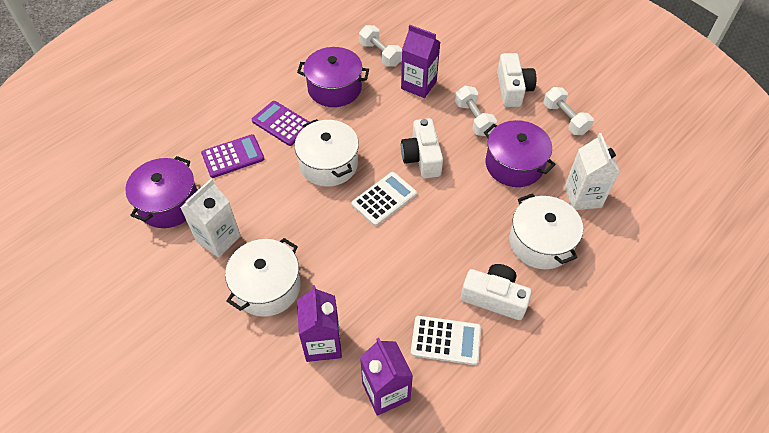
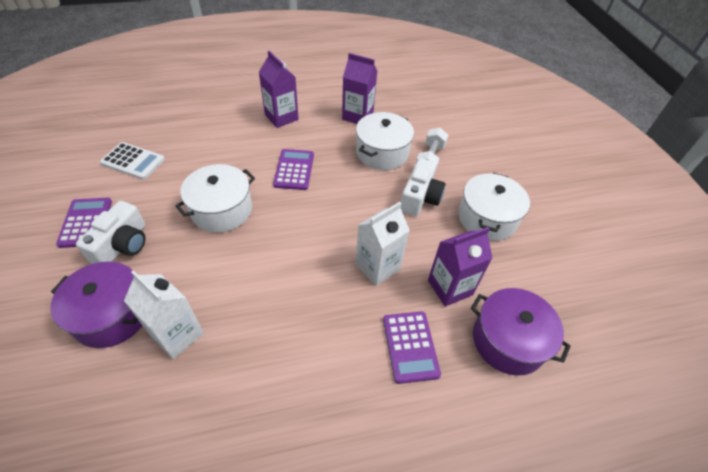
purple calculator: [201,134,264,178] [252,101,309,146] = 2 -> [56,198,112,248] [273,149,314,190] [383,312,441,384] = 3
purple pot: [125,156,198,228] [297,47,369,107] [484,120,556,187] = 3 -> [50,261,142,348] [471,288,571,376] = 2
white calculator: [351,172,417,226] [411,316,481,365] = 2 -> [100,142,165,180] = 1
white camera: [401,118,443,178] [461,264,532,320] [497,53,536,107] = 3 -> [76,201,145,264] [401,158,446,216] = 2
white dumbbell: [359,25,402,67] [455,86,497,136] [543,87,594,135] = 3 -> [416,128,448,172] = 1

